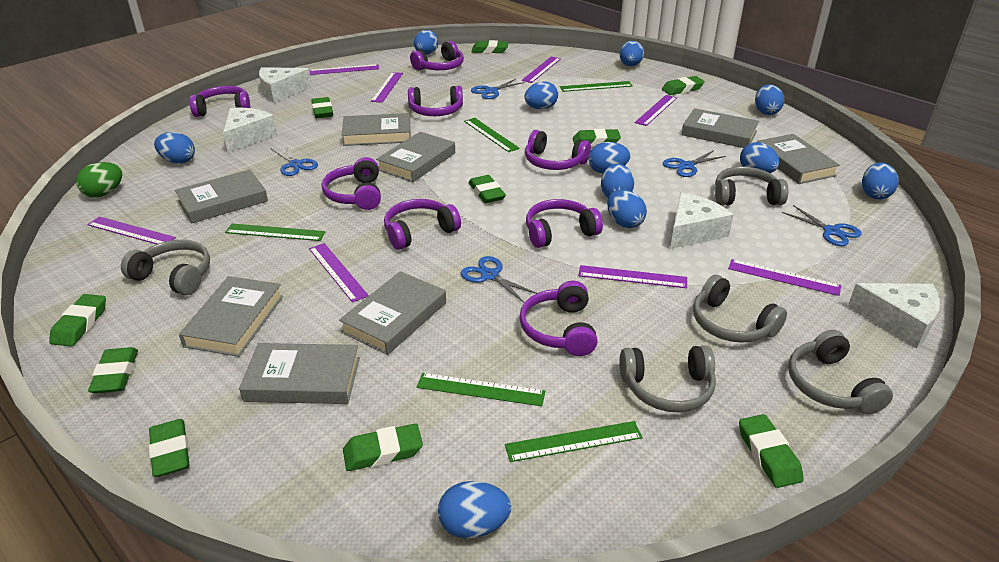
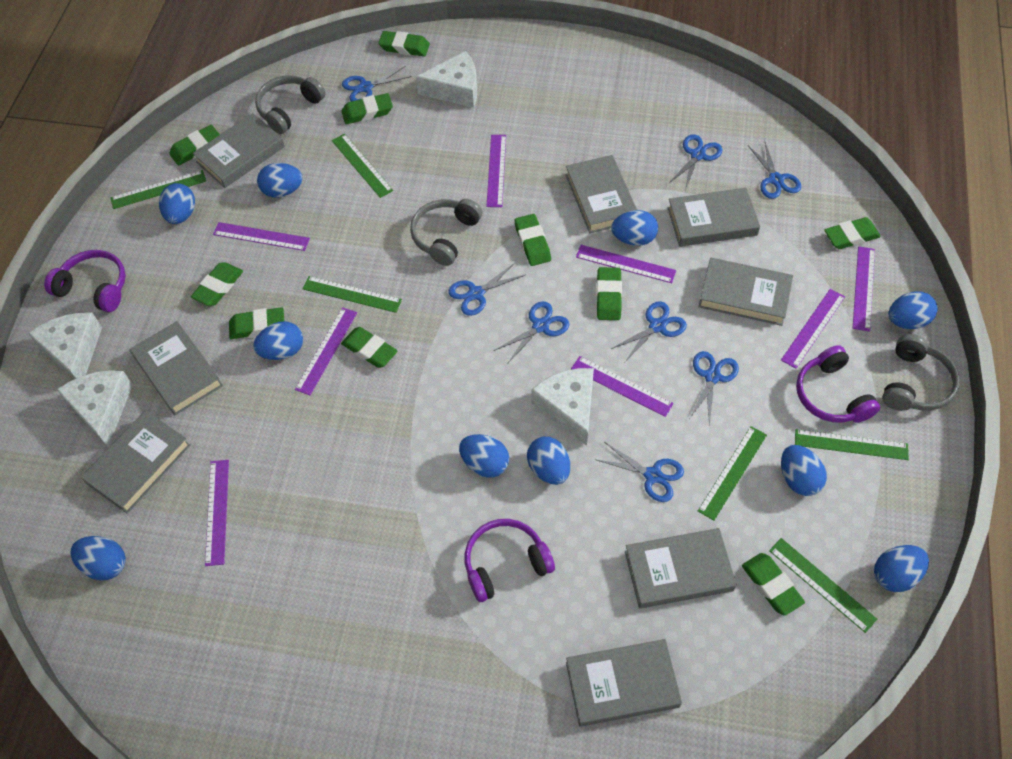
blue egg: [154,132,195,164] [414,30,439,55] [438,481,511,539] [525,81,558,109] [588,142,630,173] [601,164,634,197] [607,189,647,228] [619,41,644,66] [740,142,779,173] [755,84,784,115] [862,163,898,199] = 11 -> [70,536,126,580] [159,183,195,224] [253,321,303,360] [257,163,303,198] [459,434,509,477] [527,437,570,485] [611,210,658,246] [781,445,827,496] [874,545,929,592] [888,291,938,329] = 10
blue scissors: [272,144,318,176] [460,256,537,303] [471,79,525,99] [663,150,726,177] [782,205,862,246] = 5 -> [342,66,412,102] [448,263,525,316] [494,301,569,364] [595,442,684,502] [611,302,687,362] [668,134,723,190] [689,351,739,426] [748,142,801,199] = 8
green egg: [76,162,122,197] = 1 -> none = 0
green ruler: [225,224,325,241] [417,373,545,406] [464,118,520,152] [505,421,643,462] [560,81,632,92] = 5 -> [110,170,206,209] [302,276,402,313] [332,134,393,198] [698,426,767,521] [769,538,877,633] [795,429,909,460] = 6
grey headphones: [121,240,210,295] [619,345,716,412] [693,275,787,343] [715,166,788,205] [788,330,893,414] = 5 -> [255,75,326,134] [410,199,483,266] [882,334,960,411] = 3
purple headphones: [190,86,250,117] [322,157,381,210] [384,199,461,250] [408,86,463,116] [410,41,464,71] [519,281,597,356] [525,130,591,170] [526,199,603,248] = 8 -> [44,250,126,312] [465,519,555,602] [796,345,880,423] = 3

